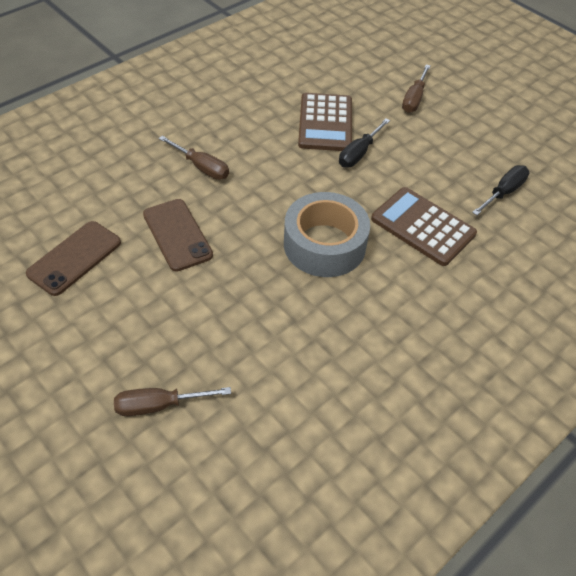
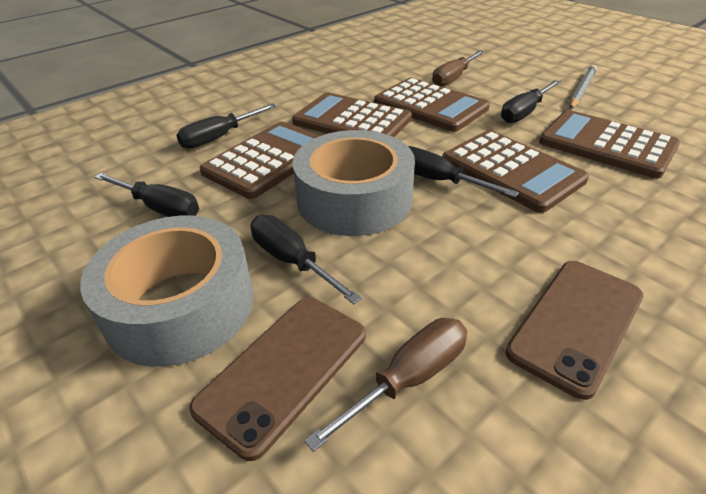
black screwdriver: [339,118,390,167] [472,165,529,215] = 2 -> [94,173,199,217] [176,103,277,149] [250,215,362,304] [408,146,519,197] [501,80,560,123] = 5
brown calculator: [298,93,352,151] [371,187,477,266] = 2 -> [199,122,320,199] [292,92,412,137] [374,77,490,132] [442,130,589,213] [539,110,680,179] = 5
brown screwdriver: [114,387,231,416] [159,136,229,180] [402,64,430,113] = 3 -> [304,318,467,452] [432,50,484,87] = 2
grey pencil: none = 0 -> [570,65,597,109] = 1
grey tape: [284,192,370,277] = 1 -> [80,215,254,367] [293,130,415,236] = 2

